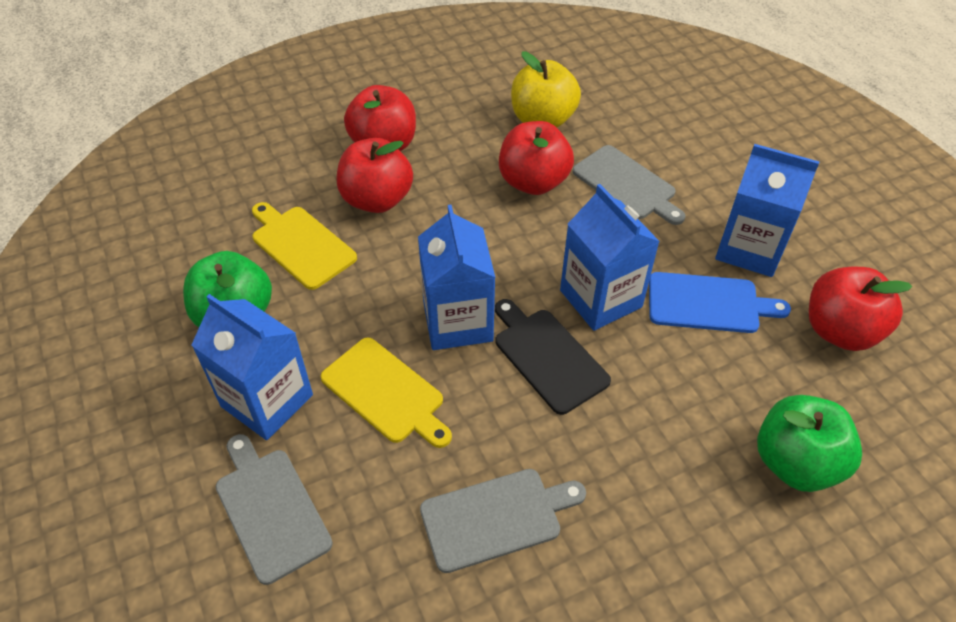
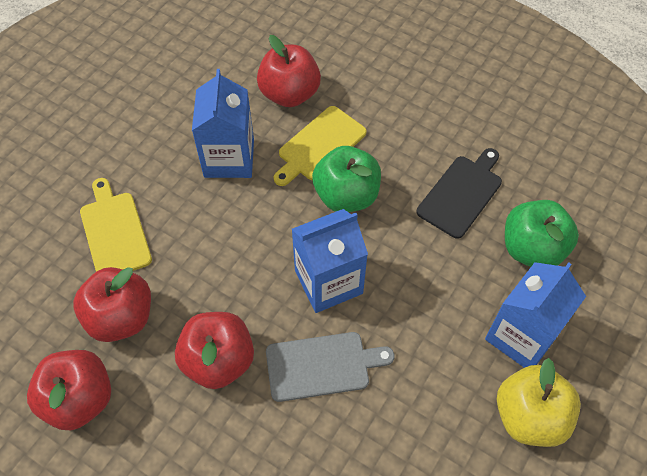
blue carton: [192,294,313,440] [418,205,496,350] [560,184,660,331] [715,144,819,277] = 4 -> [192,69,254,178] [292,209,368,313] [485,262,586,368] = 3
blue cutting board: [649,272,791,333] = 1 -> none = 0
grey cutting board: [216,434,333,585] [420,469,586,573] [573,145,686,225] = 3 -> [266,332,395,402] = 1

